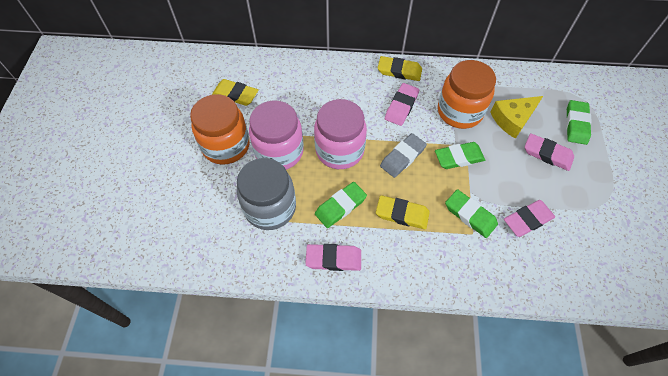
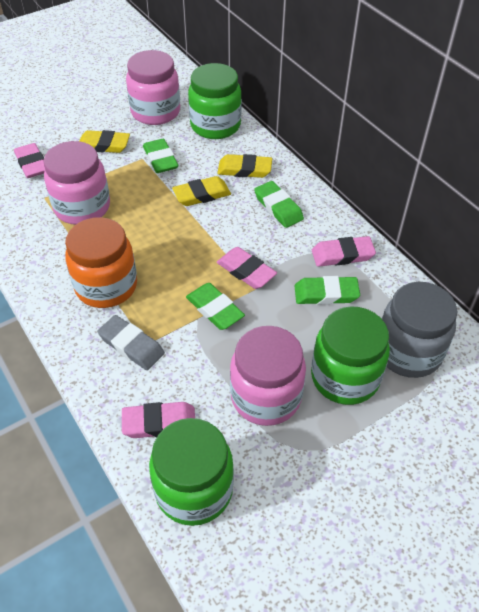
green jar: none = 0 -> [149,418,234,526] [188,63,242,139] [311,306,390,405] = 3
orange jar: [190,94,250,165] [438,60,496,129] = 2 -> [65,217,137,308] = 1
pink jar: [249,100,304,170] [314,99,367,169] = 2 -> [44,141,110,225] [126,50,180,125] [230,326,306,426] = 3
yellow cheese: [490,96,543,139] = 1 -> none = 0

